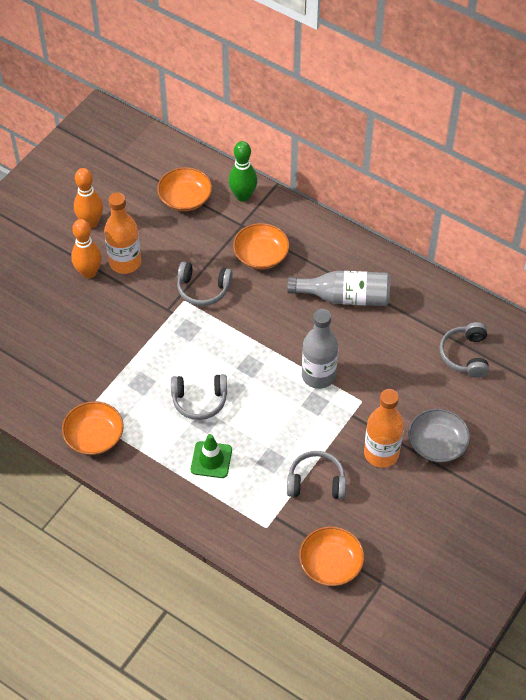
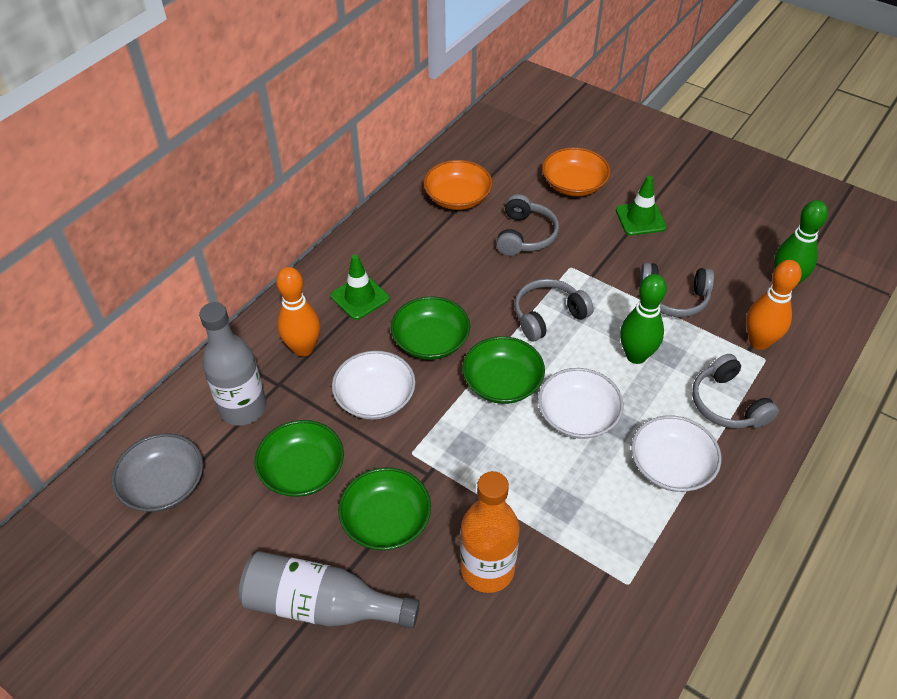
green bowl: none = 0 -> [255,420,344,497] [338,467,431,550] [391,296,470,360] [462,336,545,404] = 4
green bowling pin: [229,141,257,202] = 1 -> [620,274,667,364] [774,200,828,286] = 2
green traffic cone: [191,434,232,478] = 1 -> [331,255,389,320] [616,176,667,235] = 2
orange bottle: [104,193,141,274] [364,389,404,468] = 2 -> [460,471,520,593] = 1
orange bowl: [62,401,124,455] [157,167,212,211] [233,223,289,269] [299,526,364,586] = 4 -> [424,160,492,210] [542,147,610,196] = 2
white bowl: none = 0 -> [332,351,416,420] [538,368,624,439] [631,415,722,492] = 3

